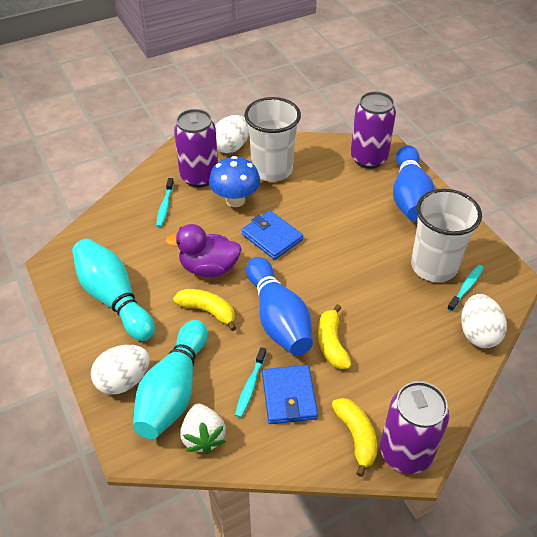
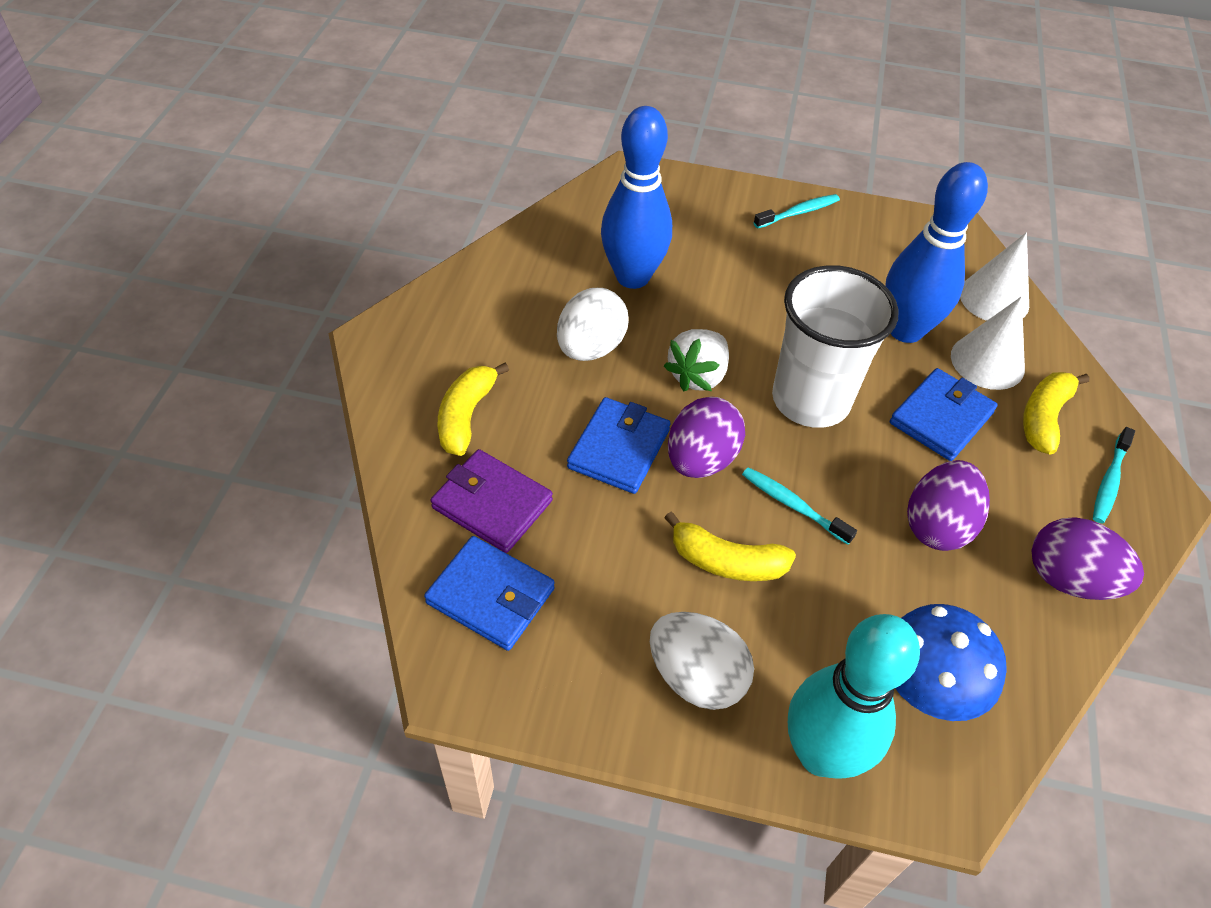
blue wallet: [242,210,303,260] [262,365,318,424] = 2 -> [424,536,555,651] [567,397,670,494] [890,368,998,461] = 3
purple can: [174,109,218,188] [351,91,396,169] [380,381,449,474] = 3 -> none = 0
purple duck: [165,224,242,277] = 1 -> none = 0
purple egg: none = 0 -> [668,397,745,478] [907,460,990,551] [1031,517,1144,600] = 3
purple wallet: none = 0 -> [430,449,553,553] = 1
turquoise bowling pin: [72,238,155,341] [133,320,208,439] = 2 -> [788,614,920,779] = 1
white cone: none = 0 -> [951,296,1025,390] [960,232,1029,321] = 2
white cup: [244,97,301,182] [411,189,482,282] = 2 -> [772,265,899,428] = 1
white egg: [91,345,150,395] [215,115,249,153] [461,294,507,348] = 3 -> [557,288,628,361] [650,612,754,710] = 2

